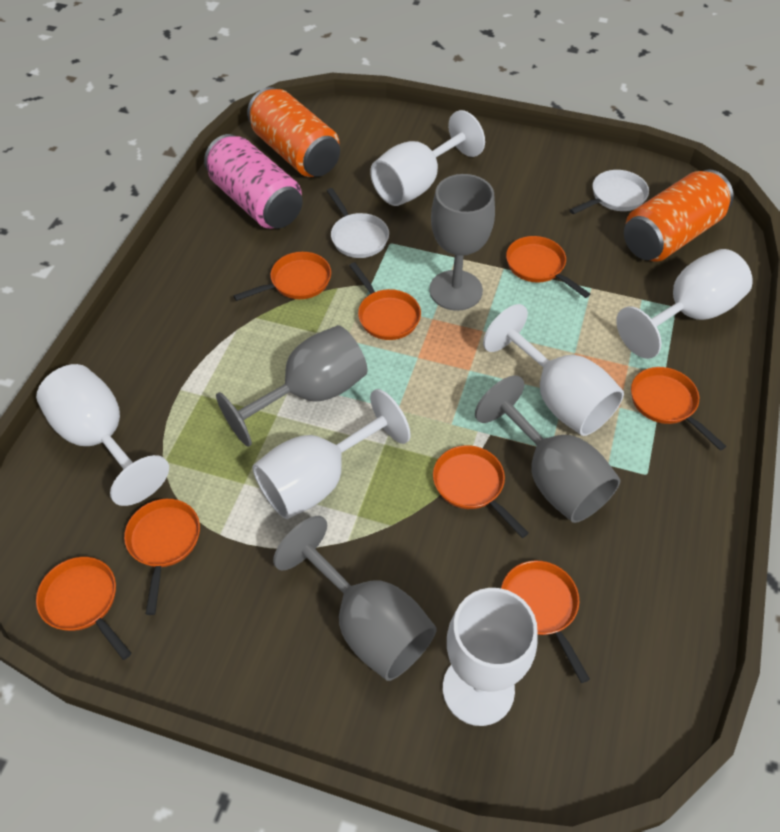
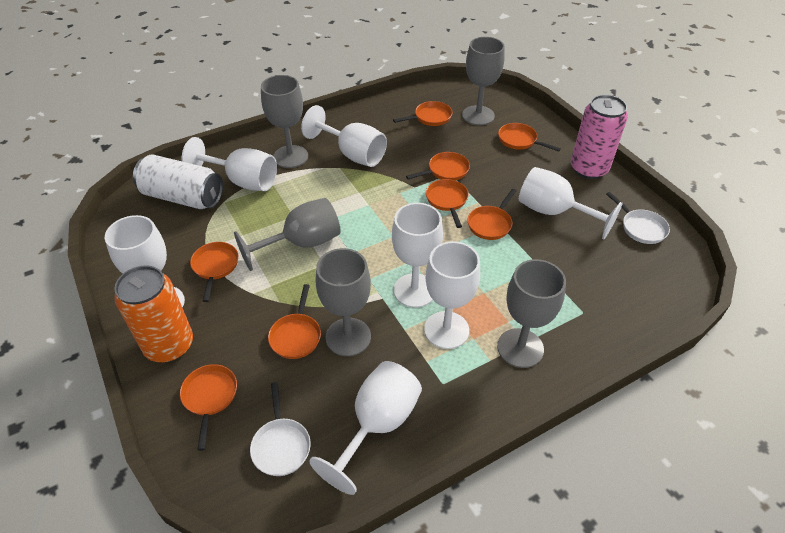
grey goblet: [216,325,368,447] [273,516,437,681] [429,174,495,311] [475,375,620,523] = 4 -> [234,198,341,271] [261,75,308,168] [315,248,371,356] [462,37,505,125] [497,259,566,368] = 5
orange can: [247,87,340,177] [624,169,734,261] = 2 -> [114,266,193,362] = 1
white can: none = 0 -> [133,155,223,209] = 1
white goblet: [36,364,169,506] [252,389,411,519] [370,110,485,206] [443,588,538,726] [483,304,624,436] [616,249,753,359] = 6 -> [105,215,185,308] [182,137,277,191] [301,105,387,167] [309,361,422,495] [392,203,443,308] [424,241,480,349] [519,167,623,239] = 7

